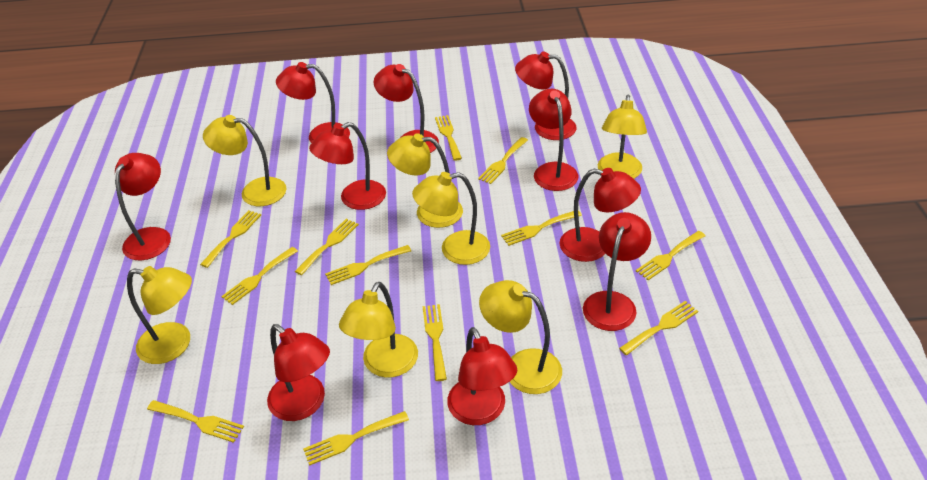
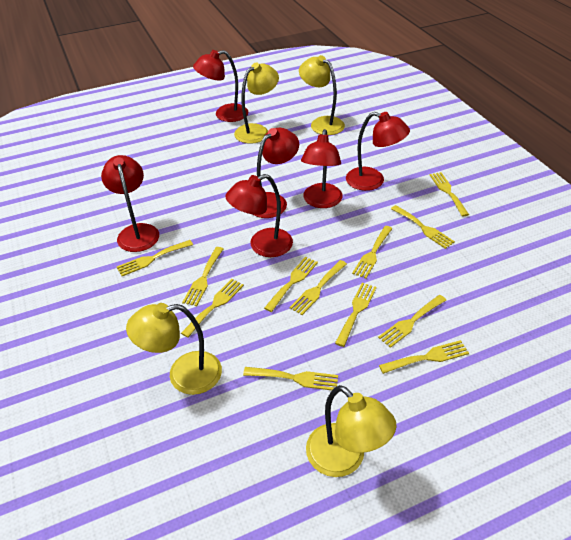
red lamp: [115,153,171,260] [267,324,330,421] [276,62,350,143] [309,122,386,210] [374,64,439,153] [447,327,517,425] [515,51,577,140] [529,89,579,191] [559,168,641,262] [583,212,651,331] = 10 -> [101,155,159,252] [193,50,248,122] [225,174,293,257] [254,128,299,218] [301,129,343,208] [346,112,410,191] = 6
yellow lamp: [127,266,192,364] [203,115,286,206] [339,282,418,378] [387,133,463,228] [412,172,490,265] [479,280,562,394] [598,94,647,179] = 7 -> [126,303,222,395] [234,63,279,144] [299,55,345,135] [306,385,397,477] = 4

